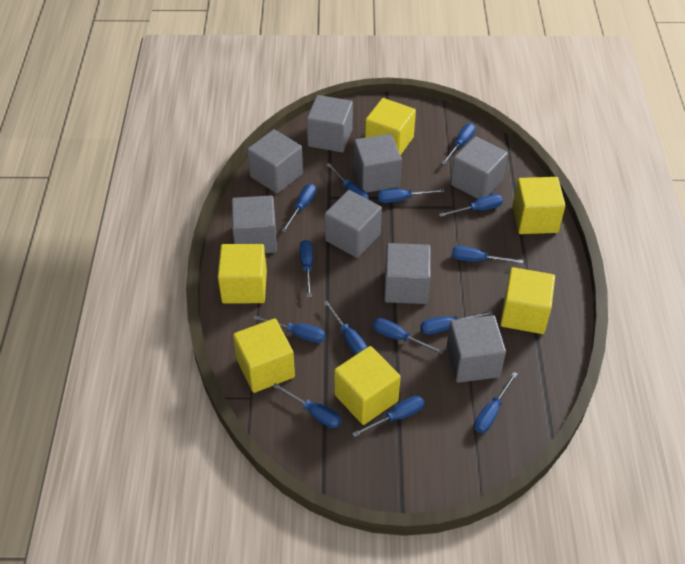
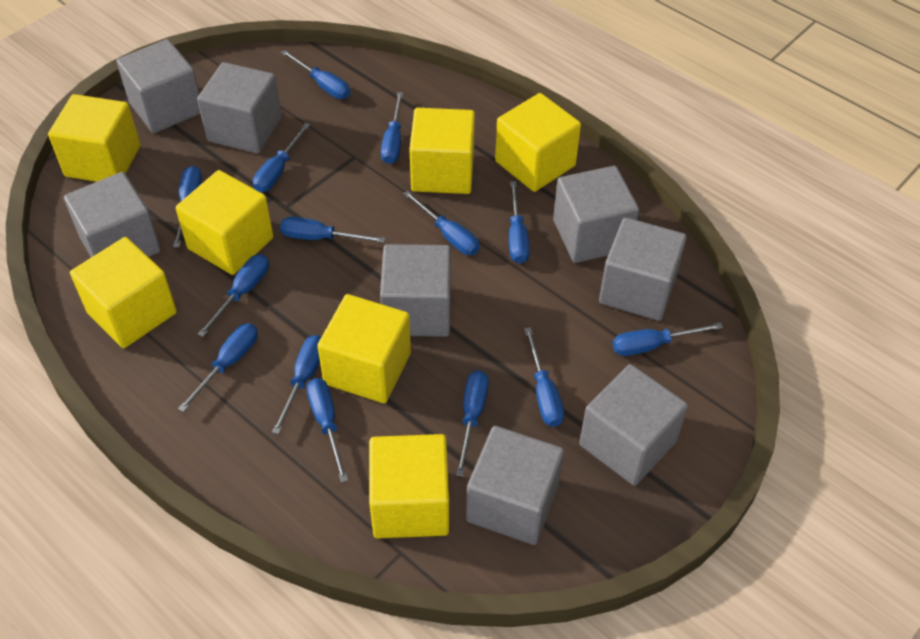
yellow cube: [218,244,267,303] [233,318,295,393] [334,346,401,425] [365,98,416,155] [500,267,555,334] [513,177,566,234] = 6 -> [48,94,141,182] [70,237,177,348] [176,170,273,275] [317,294,411,403] [369,434,449,538] [409,108,475,194] [495,93,581,192] = 7

